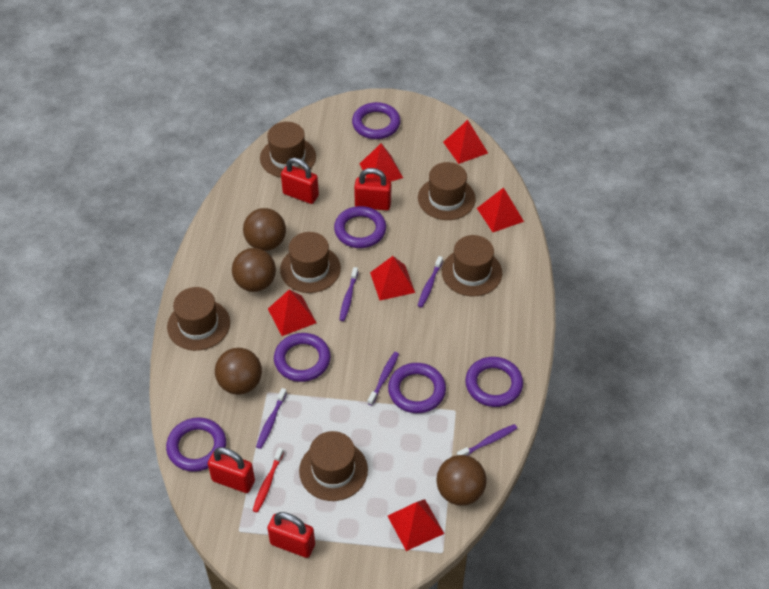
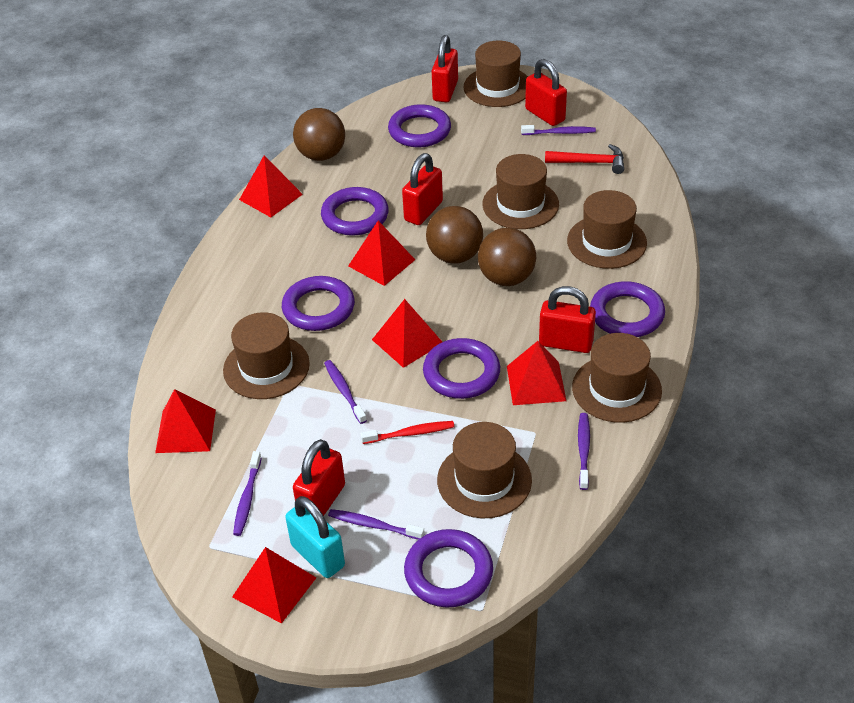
brown ball: [215,348,262,395] [232,248,276,292] [243,208,286,251] [436,455,487,506] = 4 -> [293,108,345,161] [426,206,483,264] [478,228,536,286] = 3
red hammer: none = 0 -> [545,144,624,174] = 1
red padlock: [208,447,255,493] [267,512,315,558] [281,158,319,204] [354,168,391,211] = 4 -> [293,439,345,516] [402,153,443,225] [432,35,458,102] [525,59,567,126] [539,286,596,353] = 5
turquoise padlock: none = 0 -> [285,496,345,578] = 1

